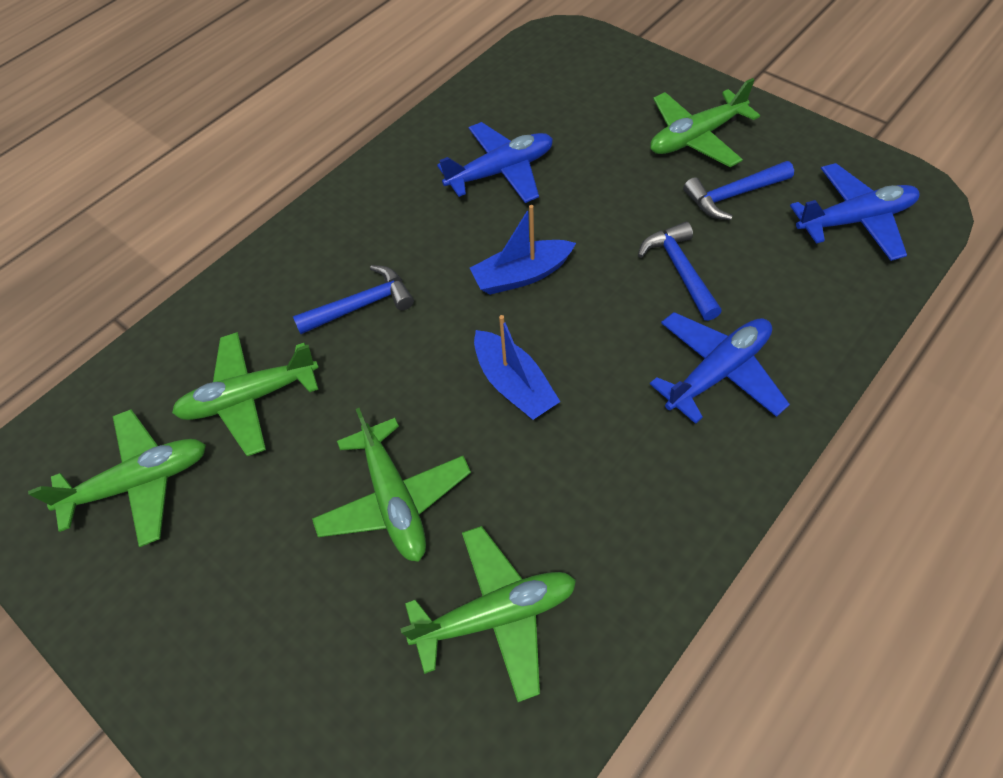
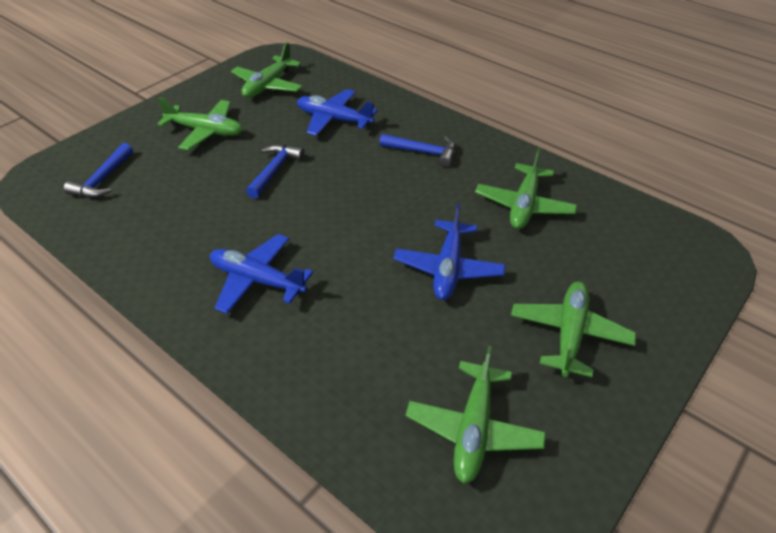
blue boat: [470,205,576,295] [474,315,561,420] = 2 -> none = 0

